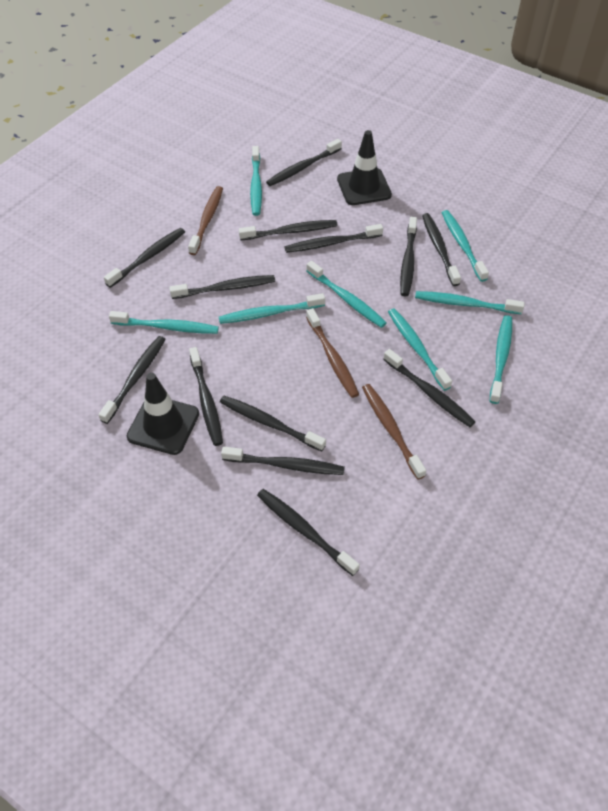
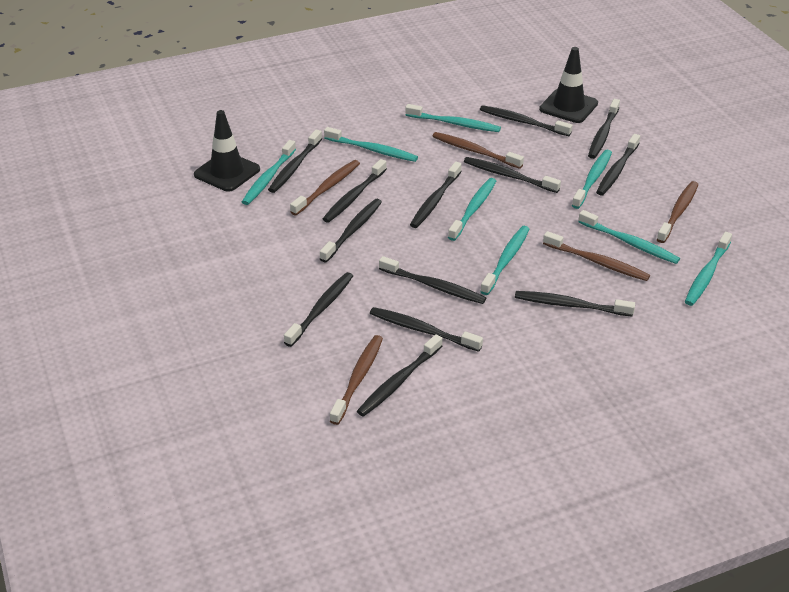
brown toothbrush: [188,186,223,255] [306,308,359,398] [362,384,426,480] = 3 -> [290,160,360,215] [330,335,383,425] [432,132,524,169] [543,231,650,281] [657,181,698,243] = 5

